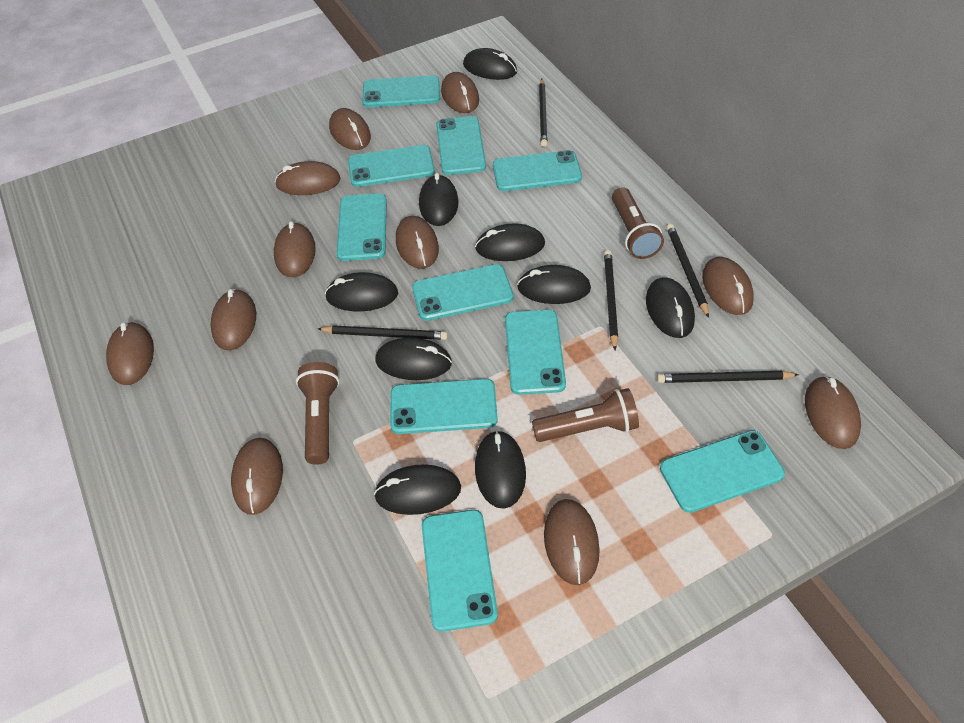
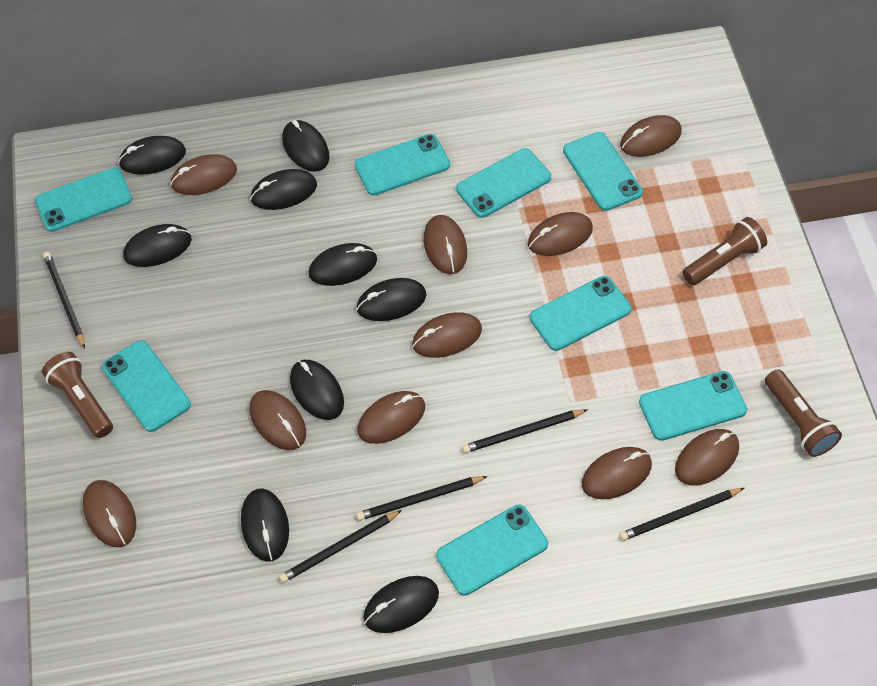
brown mouse: [106,322,154,385] [211,289,256,350] [231,438,283,515] [274,221,316,277] [275,161,341,195] [329,108,371,150] [396,216,439,269] [441,72,479,113] [544,499,600,585] [702,257,754,315] [805,375,861,449] = 11 -> [83,480,136,547] [170,154,237,195] [250,390,306,450] [357,391,425,444] [412,312,482,358] [424,215,467,274] [528,212,593,256] [582,447,652,499] [620,115,682,157] [675,429,739,486] = 10
turquoise phone: [336,193,387,261] [348,145,435,187] [362,75,440,108] [390,379,498,434] [412,264,514,321] [422,510,498,632] [436,116,486,175] [493,150,582,191] [505,310,566,395] [660,430,785,513] = 10 -> [35,168,132,232] [102,340,191,432] [355,134,450,196] [436,505,548,596] [456,148,551,218] [530,276,631,351] [563,132,643,211] [639,371,747,441] = 8

